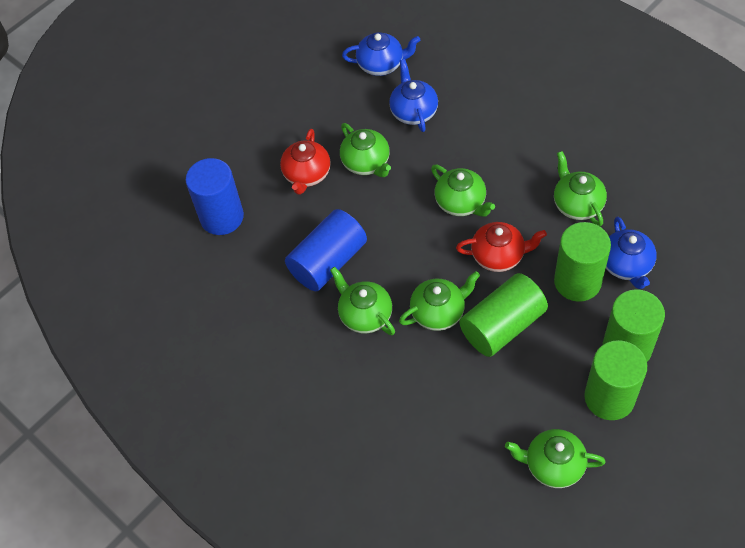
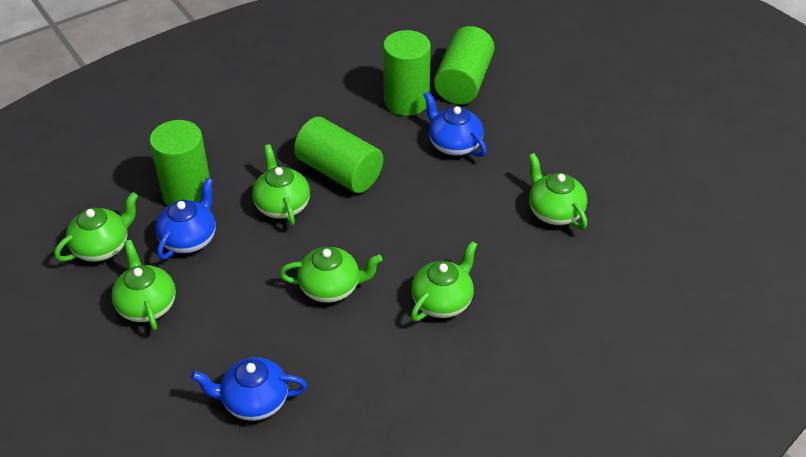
blue cylinder: [186,158,244,235] [285,209,367,291] = 2 -> none = 0
red teapot: [280,129,330,195] [456,222,547,272] = 2 -> none = 0

